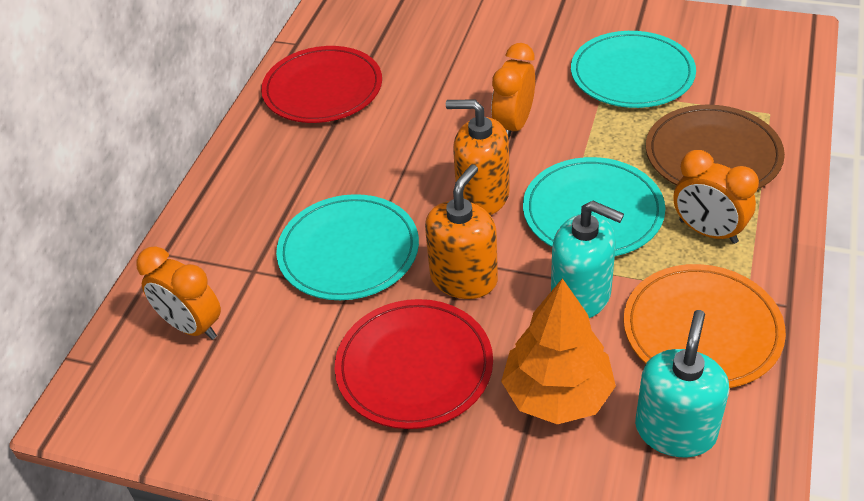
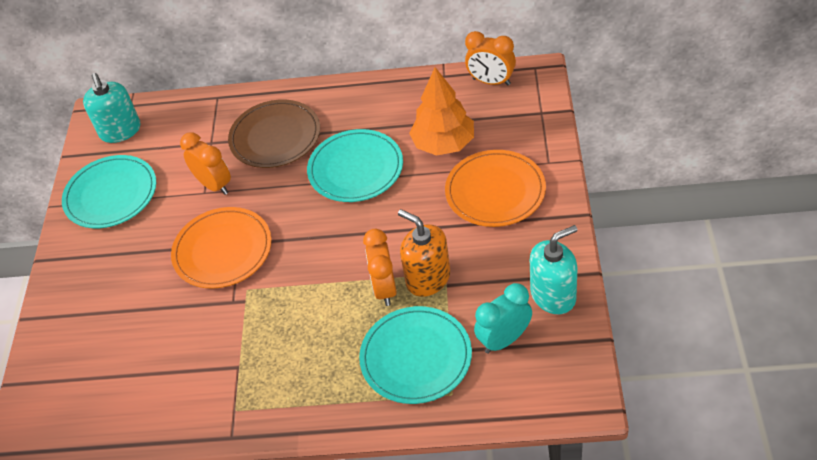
orange plate: [623,264,786,388] = 1 -> [171,207,272,289] [445,150,546,227] = 2
orange soap dispenser: [425,164,498,299] [446,100,510,215] = 2 -> [398,209,450,297] = 1
red plate: [261,46,382,123] [335,299,493,429] = 2 -> none = 0
turquoise clock: none = 0 -> [474,283,532,354] = 1

